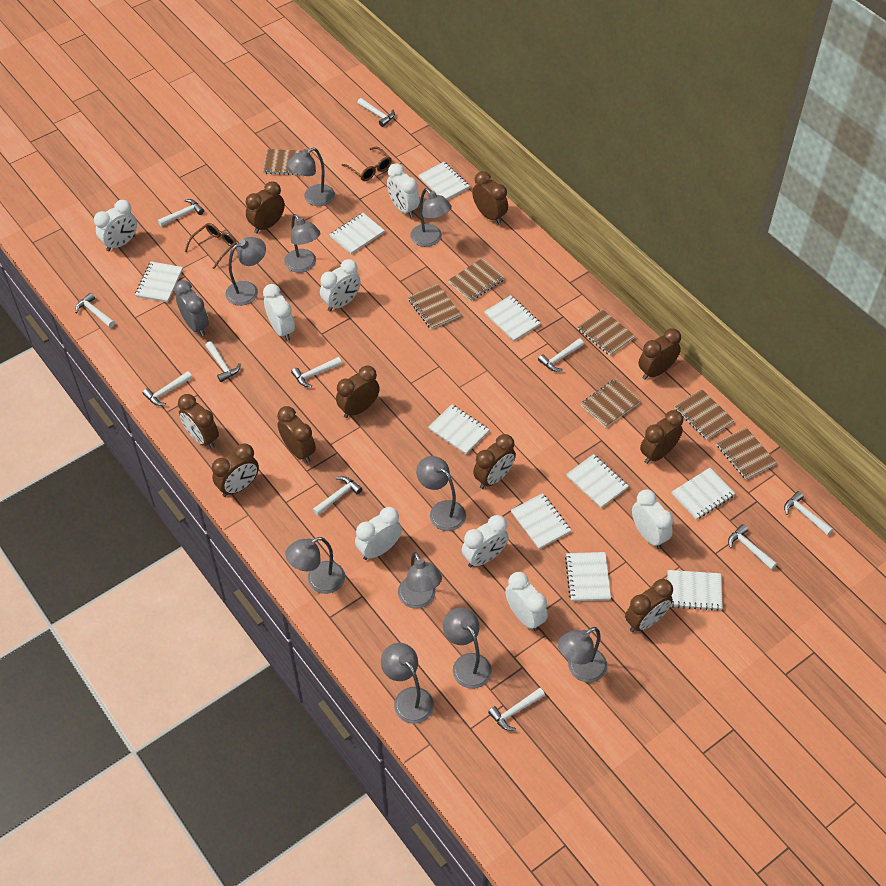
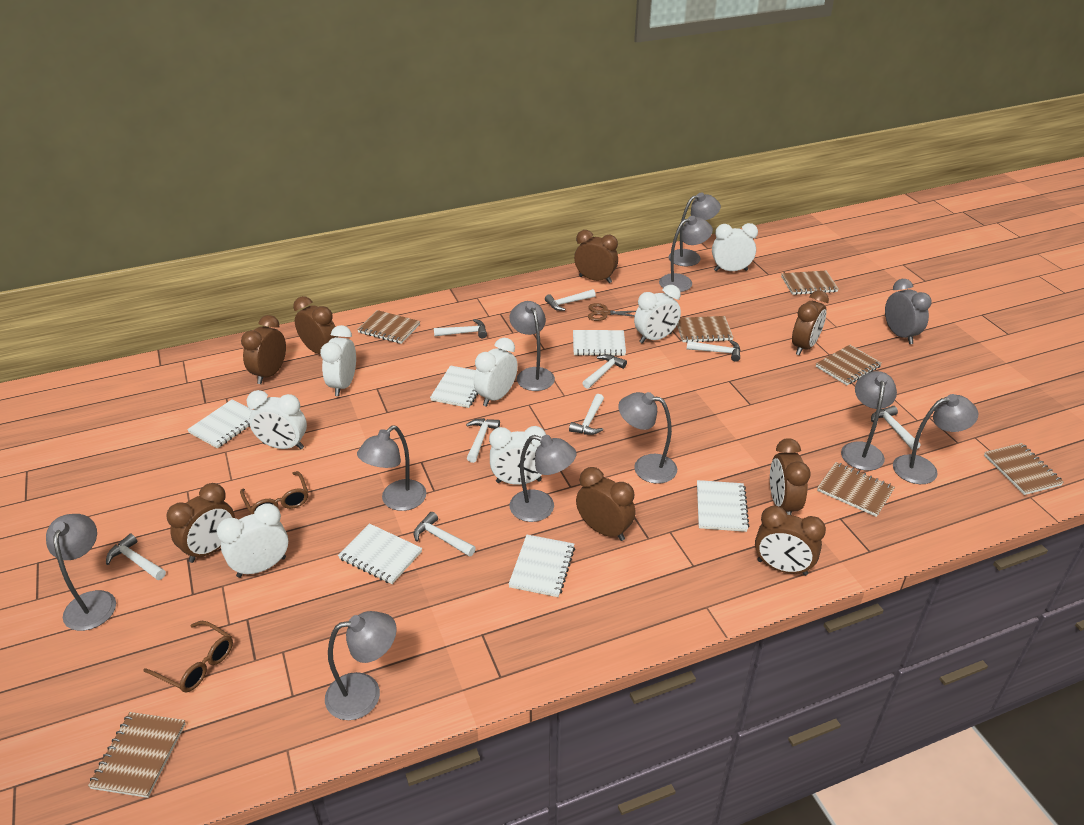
brown clock: [178,394,219,449] [212,443,259,497] [246,181,285,233] [277,406,316,463] [336,366,380,418] [472,171,508,224] [473,434,516,489] [625,579,673,632] [638,328,681,380] [640,410,683,464] = 10 -> [166,483,235,563] [241,315,286,384] [293,296,338,354] [574,230,618,283] [576,467,635,541] [755,506,826,576] [770,438,811,515] [792,290,829,355] = 8
brown scissors: none = 0 -> [588,303,636,321] = 1
white clock: [94,200,137,251] [263,284,295,341] [320,259,361,312] [355,507,402,560] [387,163,420,217] [462,515,509,568] [505,572,548,631] [632,489,673,549] = 8 -> [217,503,288,578] [247,390,307,449] [320,325,356,396] [474,338,518,407] [489,426,546,485] [634,285,681,344] [712,223,758,271] = 7
white hammer: [75,293,115,328] [143,371,192,406] [158,199,204,227] [205,341,241,382] [291,357,342,387] [313,476,362,516] [357,98,395,127] [488,688,545,731] [538,338,584,372] [728,524,777,570] [784,491,833,536] = 11 -> [106,534,166,580] [414,512,476,557] [434,319,487,338] [466,418,500,463] [545,289,596,311] [569,394,604,435] [582,354,627,389] [687,340,741,362] [871,406,920,450] = 9
white notebook: [135,261,183,303] [329,213,385,254] [418,162,470,200] [428,404,490,455] [484,295,541,341] [511,493,572,549] [565,552,611,601] [566,454,629,508] [667,570,723,611] [672,468,735,520] = 10 -> [187,399,253,448] [338,523,422,584] [430,365,478,408] [508,535,575,597] [573,330,626,356] [697,480,749,532] = 6

